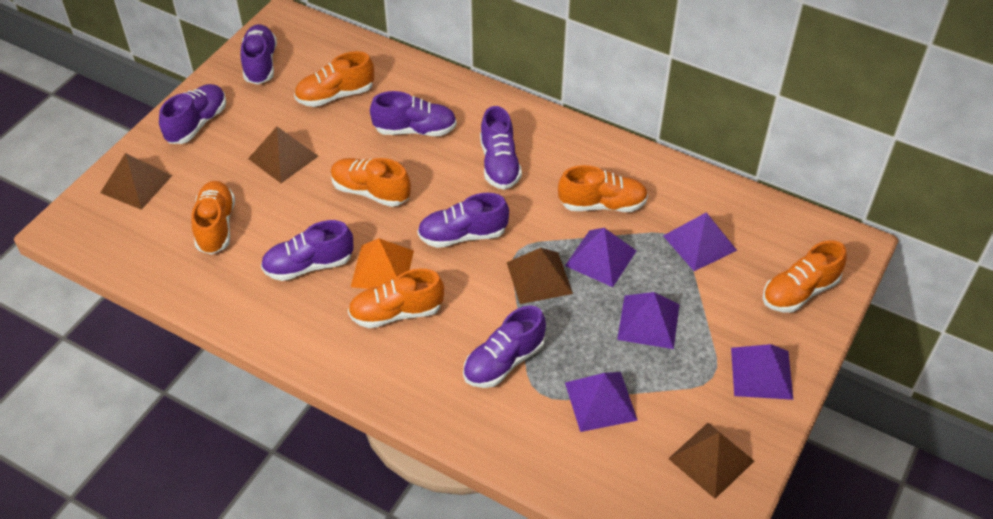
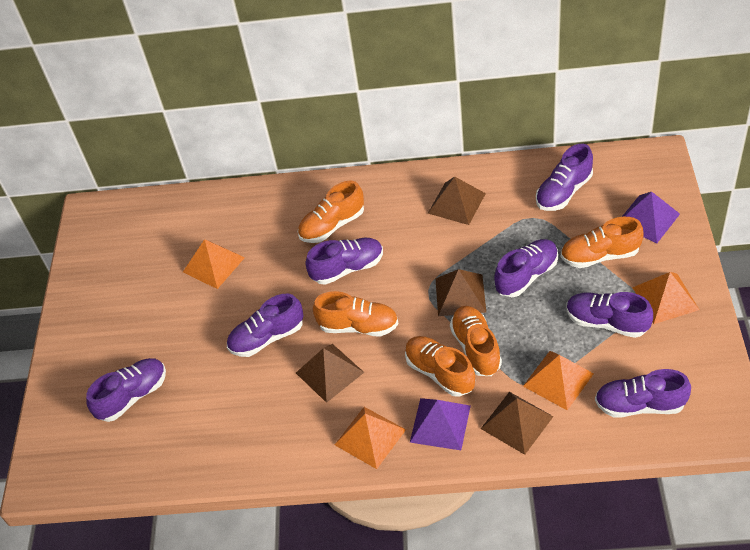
orange pyramid: [351,238,414,289] = 1 -> [183,239,245,289] [335,407,406,469] [523,351,594,410] [632,272,699,324] = 4
orange shoe: [191,181,235,254] [294,51,374,107] [331,158,411,207] [348,268,444,328] [558,165,648,212] [763,240,847,313] = 6 -> [298,181,364,243] [313,291,398,337] [405,336,475,397] [450,306,502,376] [561,217,644,268] = 5
purple pyramid: [565,228,636,287] [565,372,638,432] [617,292,680,349] [663,212,737,271] [731,344,793,400] = 5 -> [410,398,471,450] [622,192,680,243] = 2

